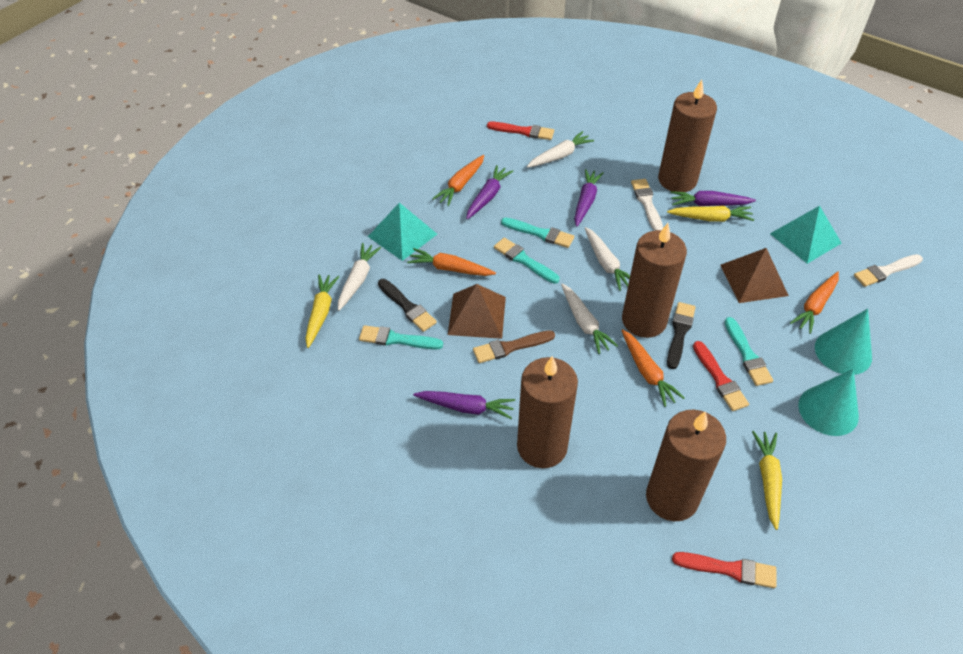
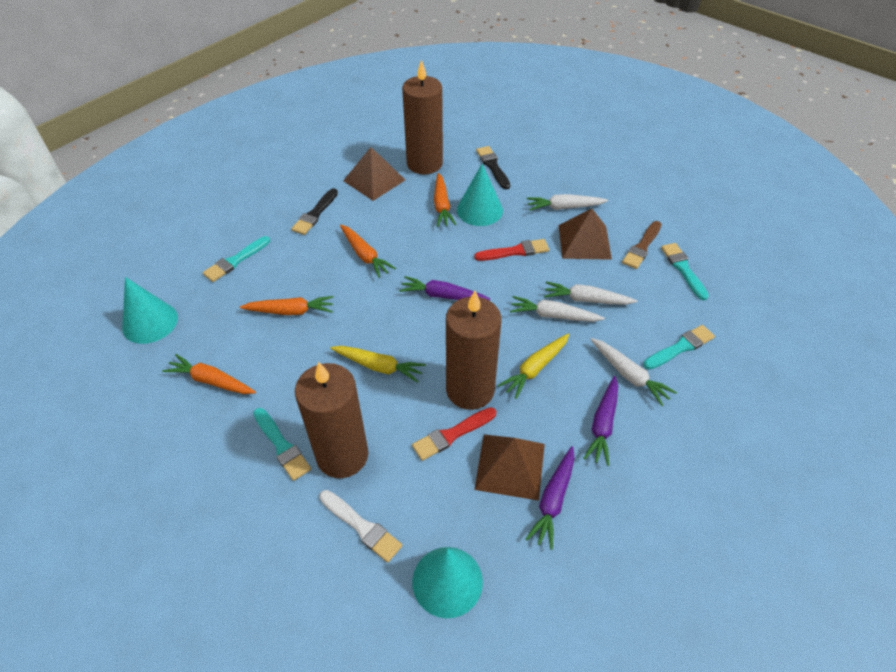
brown candle: [517,356,578,468] [622,223,687,338] [646,410,726,521] [658,80,717,192] = 4 -> [295,362,368,478] [402,60,443,174] [446,291,501,410] = 3
brown pyramid: [448,284,506,339] [720,248,789,303] = 2 -> [343,147,405,201] [474,435,545,501] [559,208,612,260] = 3
purple carrot: [413,391,515,419] [466,165,513,219] [574,169,604,227] [670,191,756,206] = 4 -> [399,276,490,300] [526,446,575,550] [583,376,618,466] = 3
red brush: [487,122,554,140] [672,552,776,588] [693,341,749,411] = 3 -> [412,407,496,461] [474,239,549,261] = 2
turquoise cone: [798,369,859,436] [815,309,872,375] = 2 -> [122,277,178,344] [412,547,483,618] [457,164,503,226] = 3
turquoise pyramid: [368,203,437,261] [770,206,841,264] = 2 -> none = 0
white brush: [631,179,663,231] [854,254,923,287] = 2 -> [319,490,402,563] = 1
yellow carrot: [305,274,339,348] [667,206,754,222] [752,431,782,530] = 3 -> [330,346,426,383] [498,333,569,399] = 2

